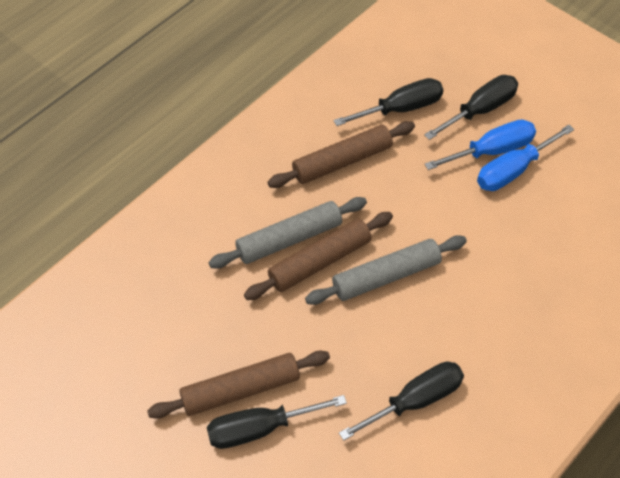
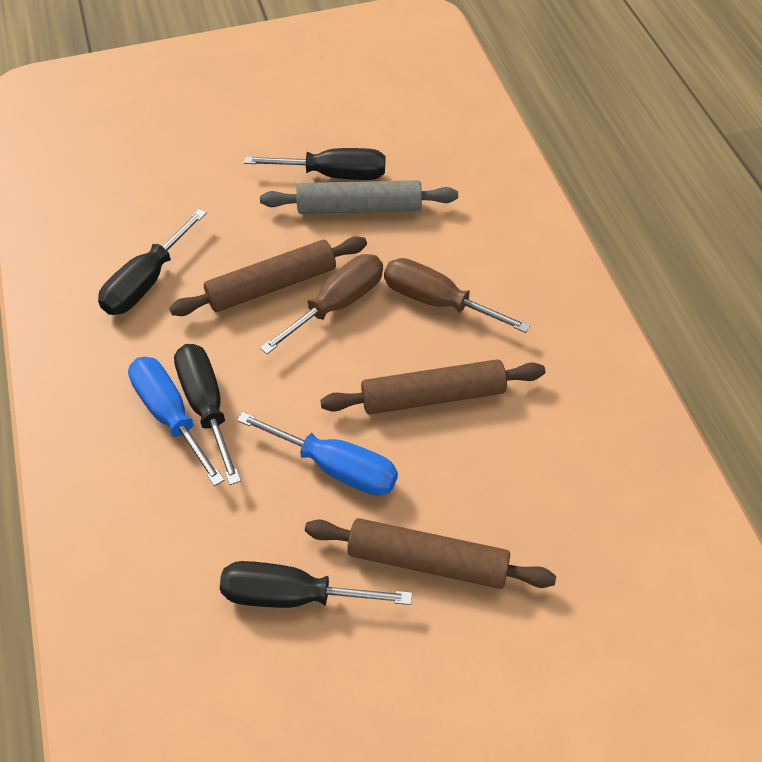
brown screwdriver: none = 0 -> [260,254,383,354] [384,258,530,333] = 2
grey rolling pin: [209,197,367,269] [305,235,467,305] = 2 -> [260,180,458,214] = 1

